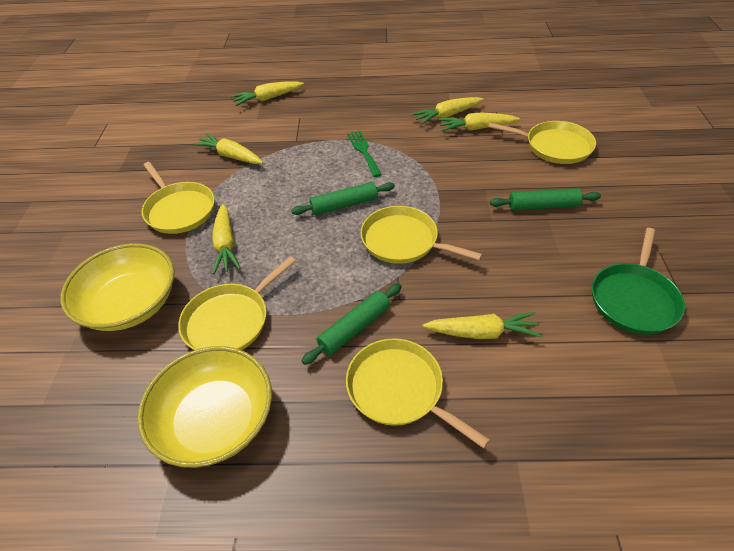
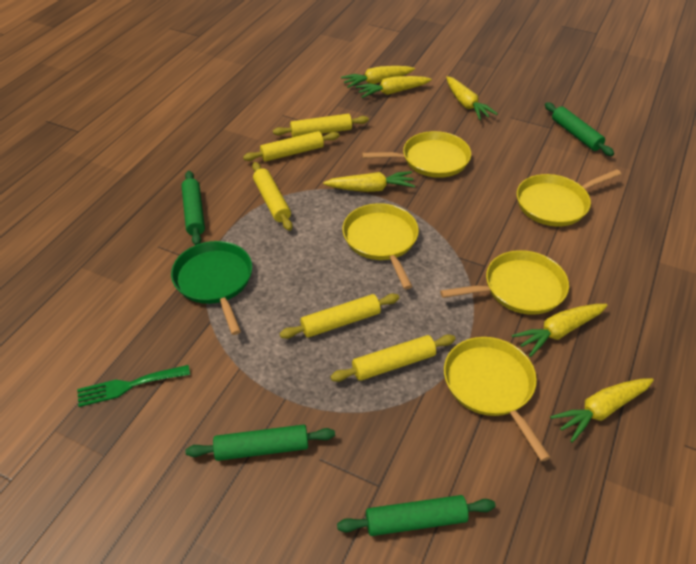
green rolling pin: [291,182,395,215] [302,283,402,365] [490,188,601,211] = 3 -> [181,171,205,245] [185,425,335,461] [337,495,495,536] [545,102,614,156] = 4
yellow bowl: [60,244,175,331] [137,346,272,468] = 2 -> none = 0
yellow rolling pin: none = 0 -> [243,131,339,162] [252,162,293,231] [273,114,369,137] [279,293,399,339] [330,335,456,382] = 5

